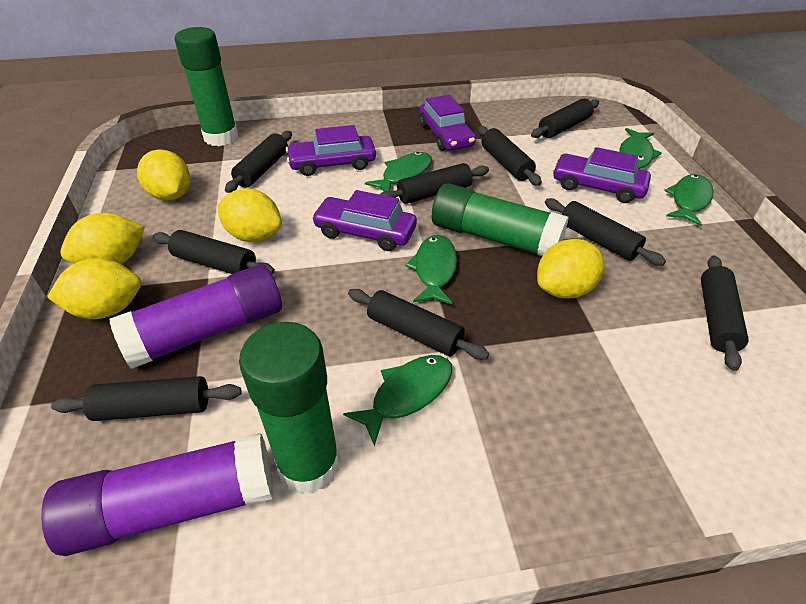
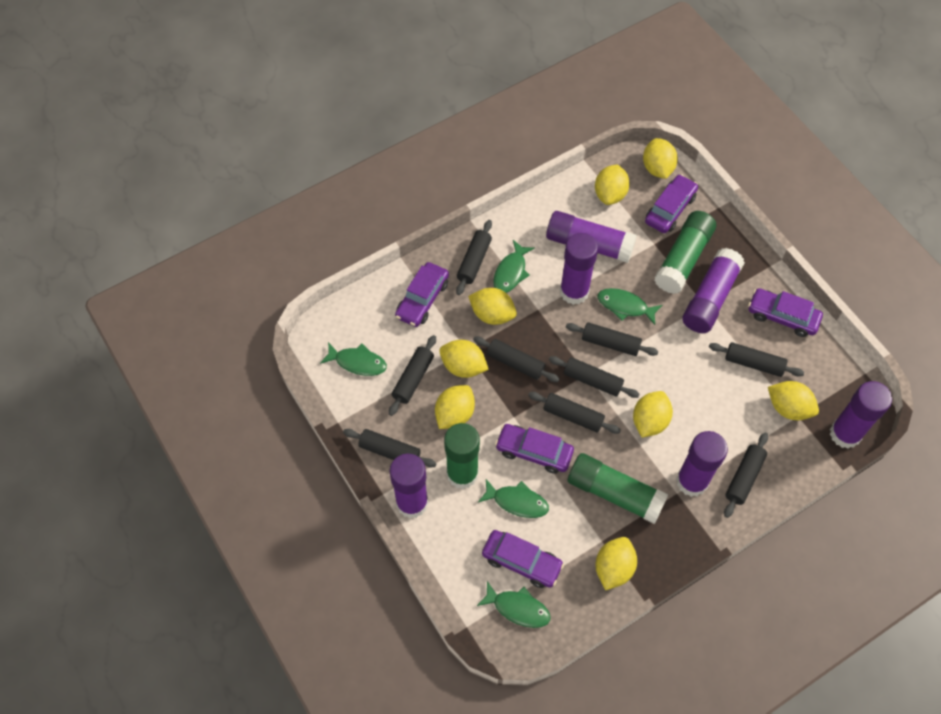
purple car: [286,125,376,176] [311,190,417,251] [419,95,476,151] [553,147,651,203] = 4 -> [395,262,449,327] [482,530,564,588] [495,424,574,474] [645,174,698,233] [748,288,823,337] = 5
purple glue stick: [41,433,274,556] [109,264,282,369] = 2 -> [390,453,428,518] [546,211,637,263] [560,233,598,305] [676,431,728,497] [682,248,745,333] [830,381,892,449] = 6
yellow lemon: [47,258,141,319] [60,213,145,264] [137,149,190,200] [218,188,282,242] [537,239,604,299] = 5 -> [435,385,475,429] [439,340,489,378] [468,288,517,325] [595,164,630,205] [595,537,637,590] [633,391,673,438] [643,138,678,179] [768,381,819,420] = 8

